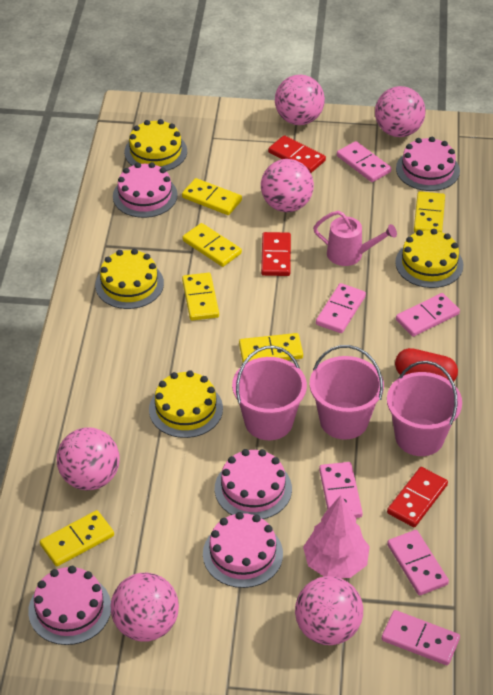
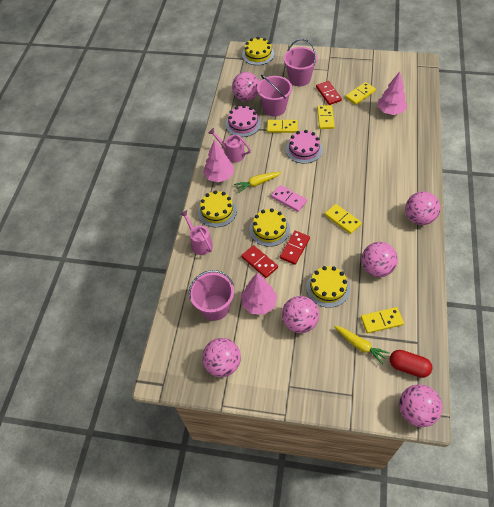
pink cake: [28,566,111,645] [113,162,178,218] [203,512,283,588] [215,449,292,519] [396,137,460,191] = 5 -> [226,105,261,137] [286,130,323,164] = 2
pink domino: [316,283,366,333] [319,462,363,518] [337,141,392,182] [382,610,460,665] [387,530,449,595] [396,293,460,337] = 6 -> [271,185,307,212] = 1
pink tree: [303,495,370,578] = 1 -> [203,139,234,182] [241,273,277,315] [378,71,407,115] = 3
pink watering can: [313,211,397,266] = 1 -> [180,210,213,255] [208,128,251,163] = 2
yellow carrot: none = 0 -> [234,172,282,193] [334,326,390,364] = 2
yellow domino: [40,510,114,566] [182,178,242,215] [182,273,219,321] [183,223,242,267] [239,333,303,362] [414,191,445,232] = 6 -> [267,120,298,133] [317,105,335,129] [325,204,362,234] [345,82,376,105] [361,307,404,333] = 5

